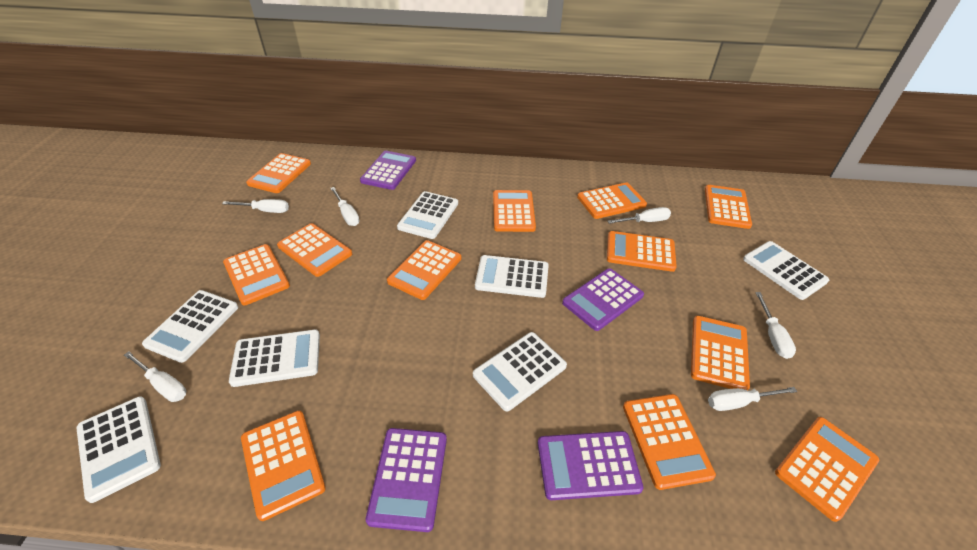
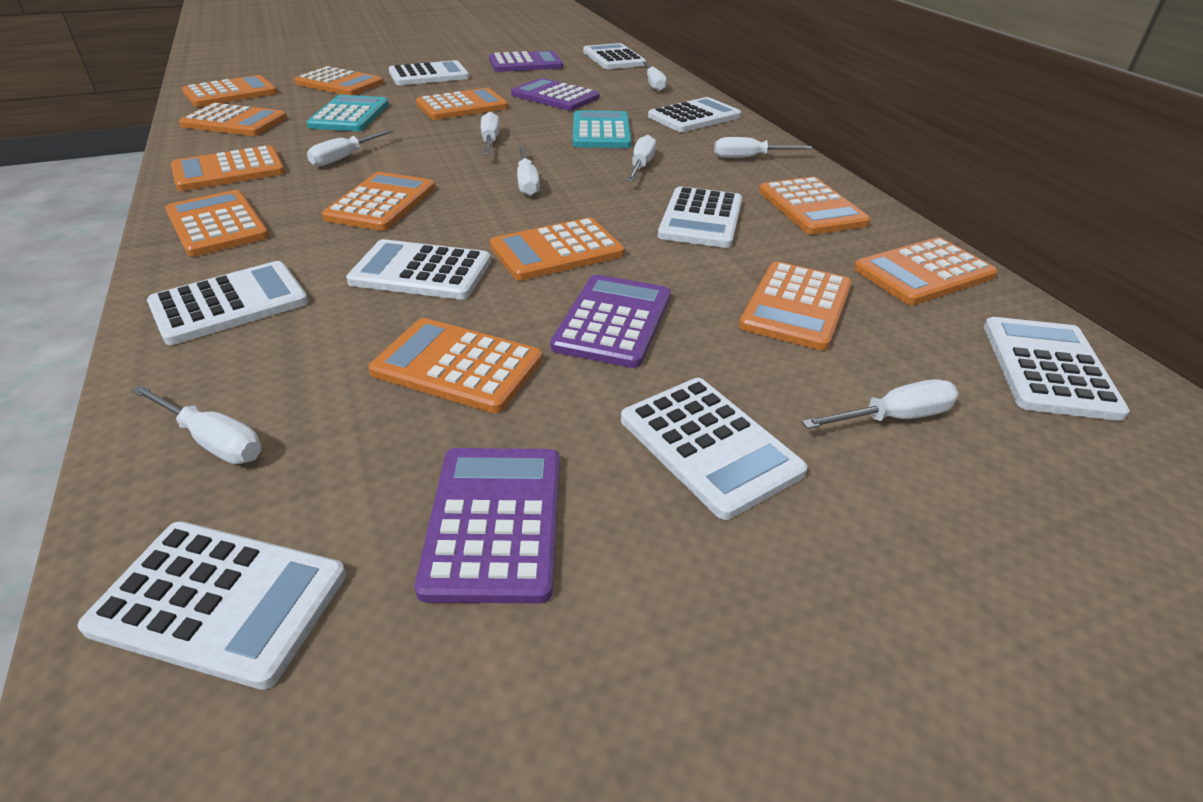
turquoise calculator: none = 0 -> [307,95,389,131] [573,110,632,148] = 2
white calculator: [77,396,161,503] [142,290,238,363] [229,330,320,387] [397,191,458,239] [473,332,567,412] [475,255,549,298] [743,241,829,300] = 7 -> [77,521,346,690] [147,261,308,345] [346,239,491,300] [389,60,469,85] [583,43,646,69] [621,378,808,520] [648,97,741,132] [658,186,742,248] [984,317,1130,421] = 9
white screwdriver: [124,352,186,402] [222,199,289,213] [330,187,360,226] [608,207,671,224] [708,387,797,411] [755,292,796,359] = 6 -> [132,385,261,464] [307,129,394,167] [481,112,500,154] [517,147,540,196] [626,135,656,181] [643,62,667,91] [714,137,813,158] [802,379,959,429] = 8

